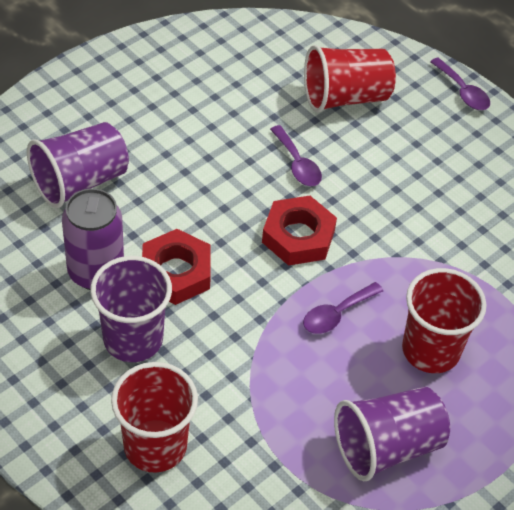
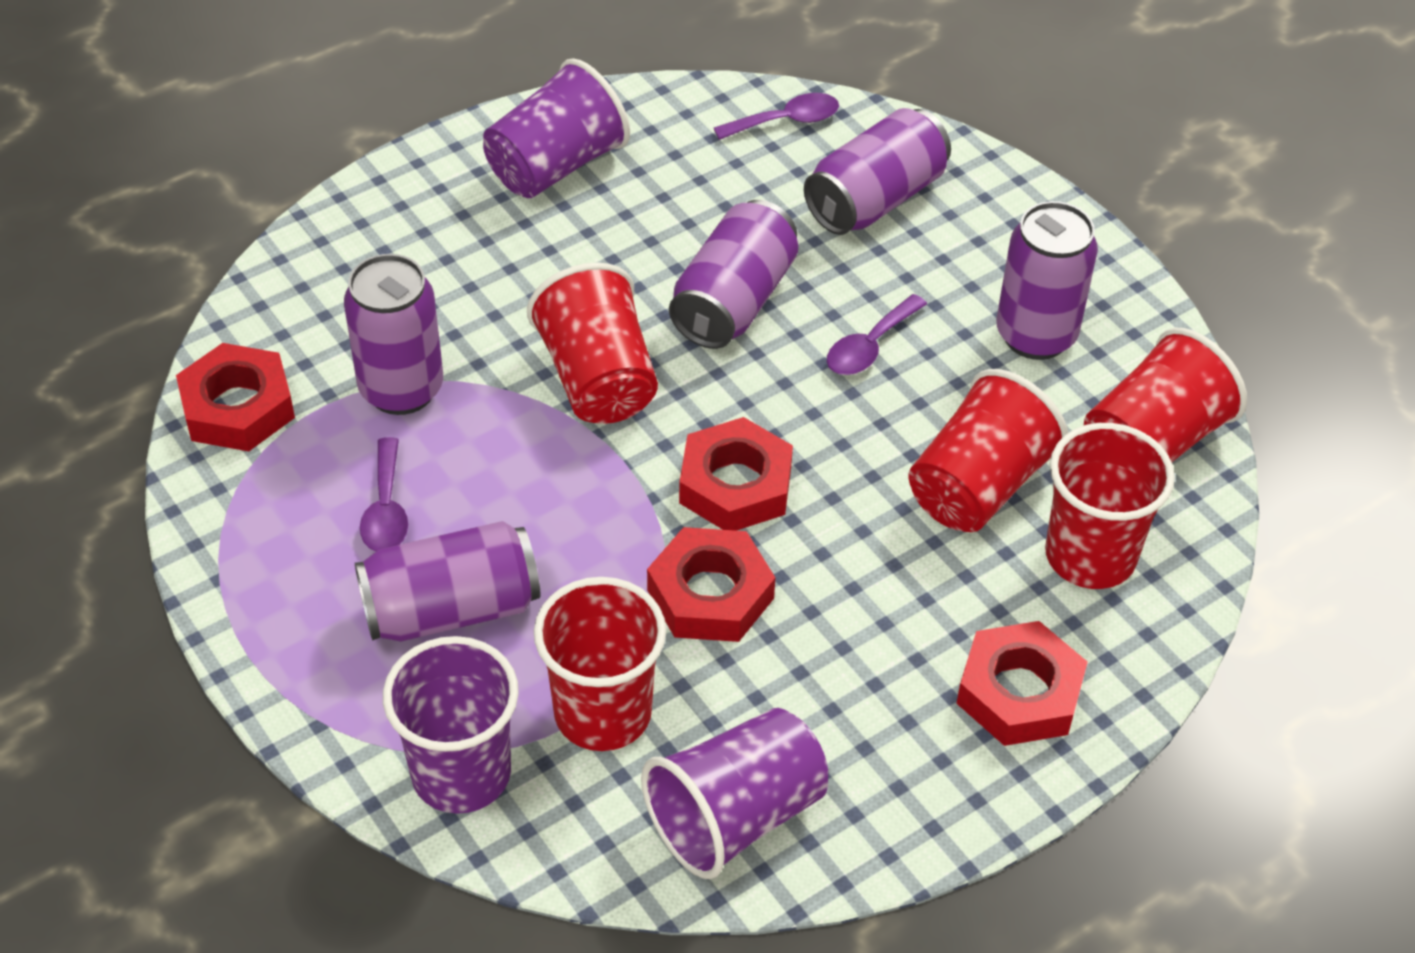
purple can: [62,188,124,290] = 1 -> [344,254,443,415] [355,521,540,642] [669,200,798,349] [804,108,951,235] [996,201,1098,360] = 5
red cup: [111,362,198,473] [304,45,396,113] [402,268,486,373] = 3 -> [527,263,658,424] [534,577,666,751] [908,369,1068,532] [1045,423,1175,589] [1084,327,1247,462] = 5
red nut: [142,229,211,305] [262,196,337,266] = 2 -> [176,343,295,451] [647,527,776,642] [679,417,793,531] [956,621,1088,746] = 4

